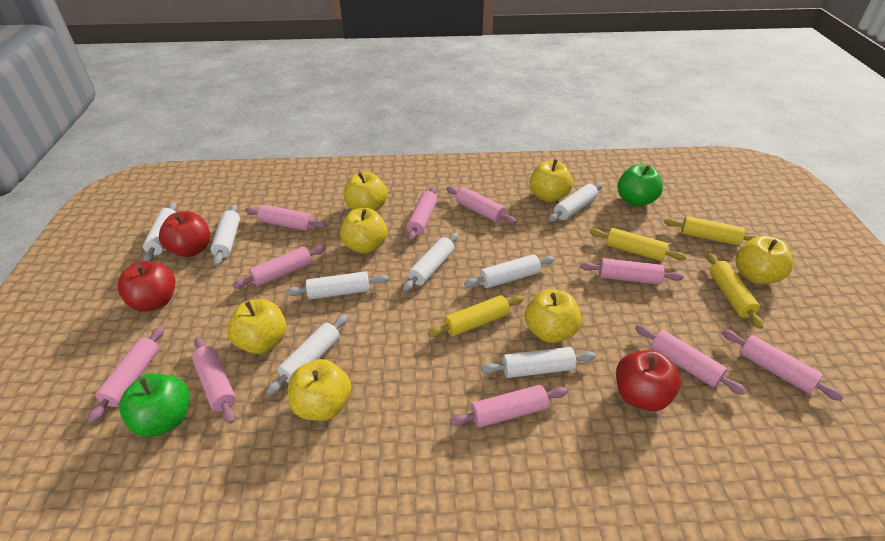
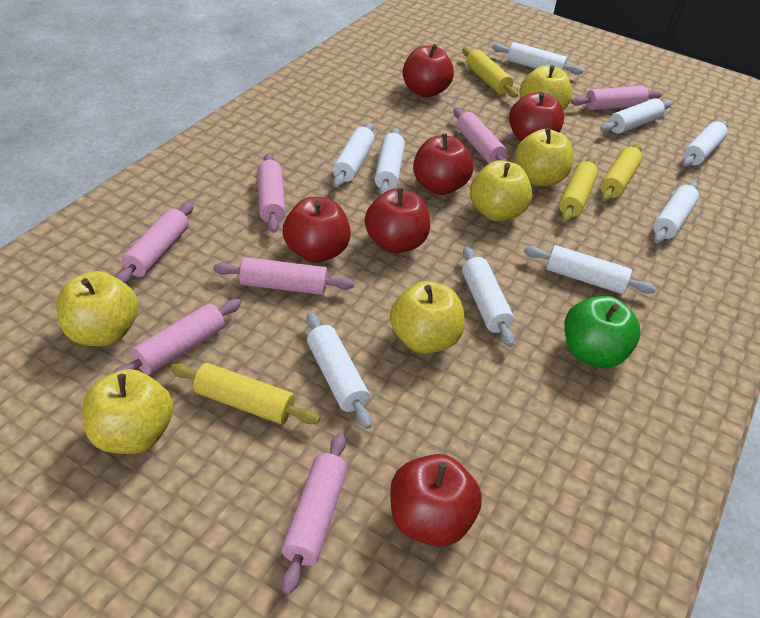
green apple: [119,373,190,437] [618,164,663,207] = 2 -> [564,296,641,368] = 1
pink rolling pin: [88,326,164,423] [192,337,236,424] [233,245,326,288] [245,205,326,231] [407,187,437,242] [447,186,516,224] [450,385,568,428] [580,258,684,285] [635,325,746,395] [722,330,844,401] = 10 -> [113,299,241,375] [116,202,194,284] [213,257,354,295] [257,153,285,233] [282,433,348,594] [453,108,509,164] [571,86,662,110] = 7
red apple: [117,261,176,312] [159,211,210,257] [616,350,681,411] = 3 -> [283,197,351,263] [365,188,430,253] [390,454,482,547] [403,44,454,97] [413,133,473,195] [509,92,564,142] = 6
white rolling pin: [143,202,177,261] [211,205,240,266] [267,315,348,395] [286,271,389,300] [403,233,458,292] [464,254,555,288] [481,347,596,378] [548,183,603,222] = 8 -> [307,312,372,429] [333,123,375,188] [374,128,405,195] [462,247,515,347] [492,42,584,75] [524,245,656,294] [600,98,672,134] [653,182,699,243] [682,121,728,167] = 9
yellow apple: [227,299,287,354] [288,359,351,421] [340,208,388,254] [344,172,388,211] [525,289,581,343] [530,159,573,202] [736,236,793,284] = 7 -> [56,271,138,346] [82,369,173,454] [390,281,465,354] [470,160,532,221] [515,128,573,186] [520,65,572,111] = 6

